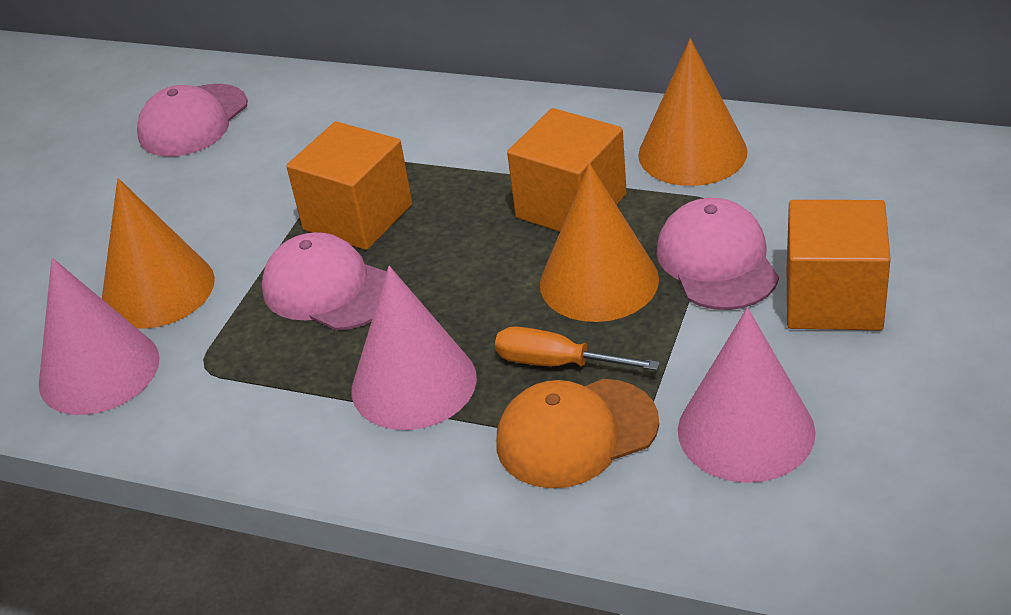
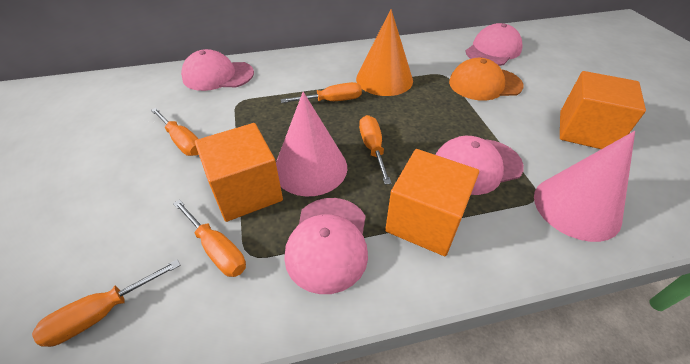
orange cone: [102,178,215,329] [540,163,659,322] [638,38,747,186] = 3 -> [356,9,413,96] = 1
orange screwdriver: [495,326,660,370] = 1 -> [32,259,181,347] [151,108,198,156] [173,200,246,277] [281,82,362,103] [359,115,392,185] = 5
pink cap: [137,84,247,156] [262,232,387,331] [656,198,779,310] = 3 -> [181,49,254,91] [285,198,368,294] [436,136,524,195] [465,23,522,66] = 4
pink cone: [39,258,160,415] [352,266,477,430] [678,308,816,483] = 3 -> [276,92,347,196] [534,131,635,242] = 2

